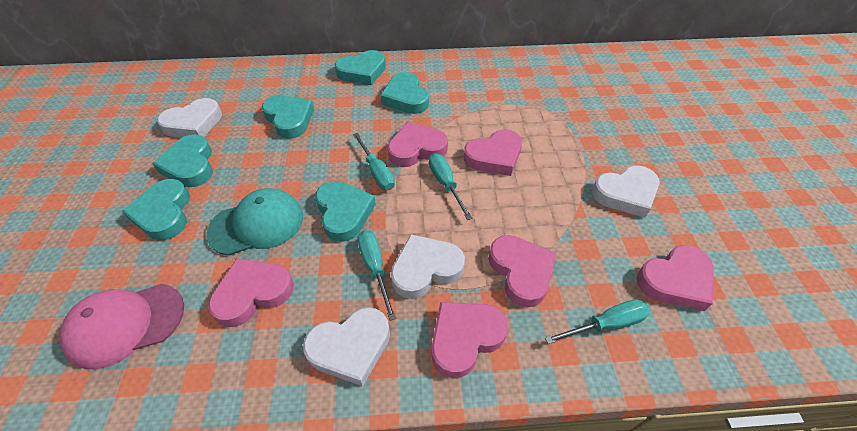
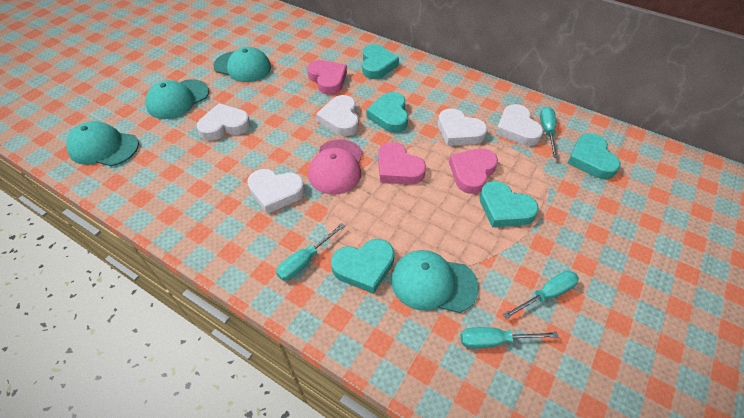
pink heart: [208,258,294,327] [388,122,448,167] [432,302,508,378] [464,129,522,176] [488,235,556,307] [636,245,714,311] = 6 -> [307,60,347,95] [378,142,426,184] [449,148,498,194] = 3
turquoise cap: [206,188,303,256] = 1 -> [66,121,139,166] [145,79,209,119] [213,47,271,82] [391,250,479,313] = 4
turquoise heart: [122,179,190,240] [152,135,213,187] [262,95,314,139] [315,181,376,242] [335,50,386,85] [380,72,429,114] = 6 -> [331,239,394,294] [362,44,399,79] [366,92,408,133] [479,181,539,227] [567,133,621,179] = 5
white heart: [157,98,222,138] [303,307,390,386] [391,234,465,299] [592,165,660,218] = 4 -> [197,103,250,141] [247,169,305,214] [316,95,359,136] [438,108,487,146] [496,104,543,146] = 5

